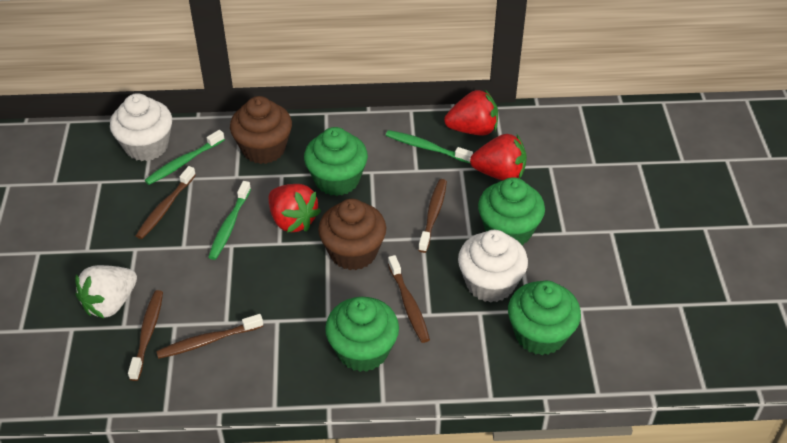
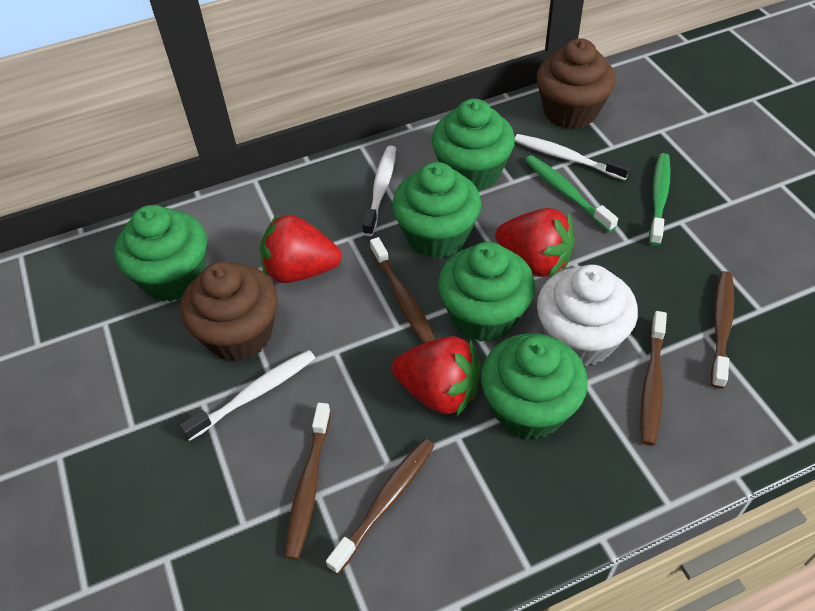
green cupcake: [304,127,368,196] [325,297,399,372] [478,177,545,245] [508,281,581,355] = 4 -> [114,205,207,302] [392,162,481,258] [431,99,515,192] [438,242,535,342] [481,333,588,439] = 5
green toothbrush: [145,130,225,185] [208,181,251,260] [386,130,473,163] = 3 -> [525,155,618,232] [649,153,671,246] = 2
white cupcake: [110,93,172,161] [458,230,528,302] = 2 -> [537,264,638,366] = 1
white strawberry: [75,265,137,318] = 1 -> none = 0
white toothbrush: none = 0 -> [179,350,315,441] [362,146,396,236] [515,134,631,180] = 3

